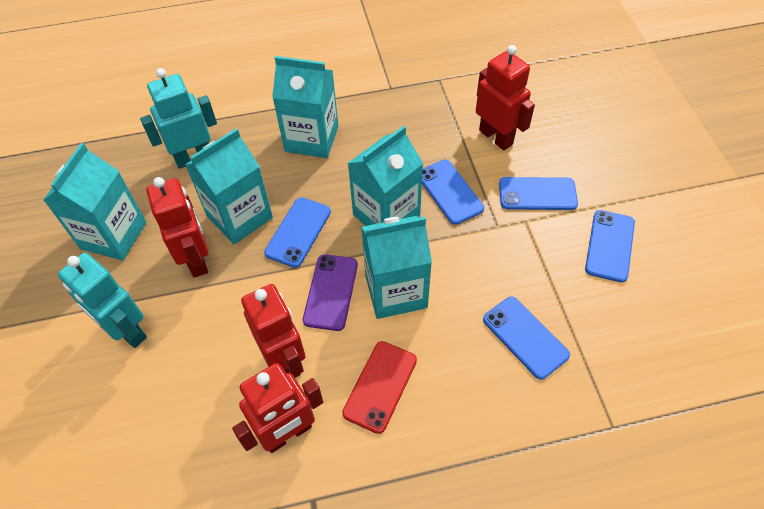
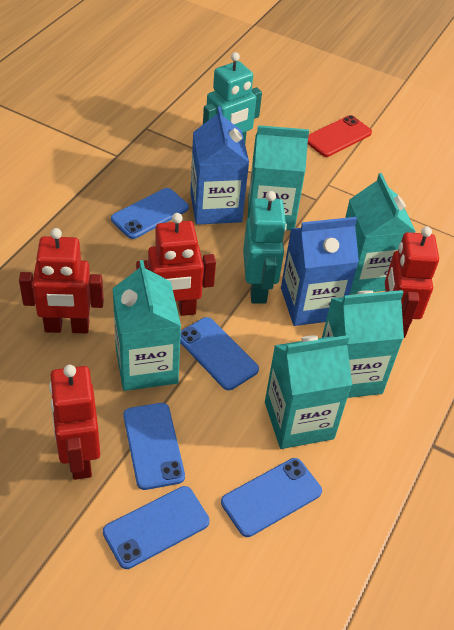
blue carton: none = 0 -> [190,106,249,225] [281,217,359,326] = 2
purple phone: [303,254,358,331] = 1 -> none = 0

